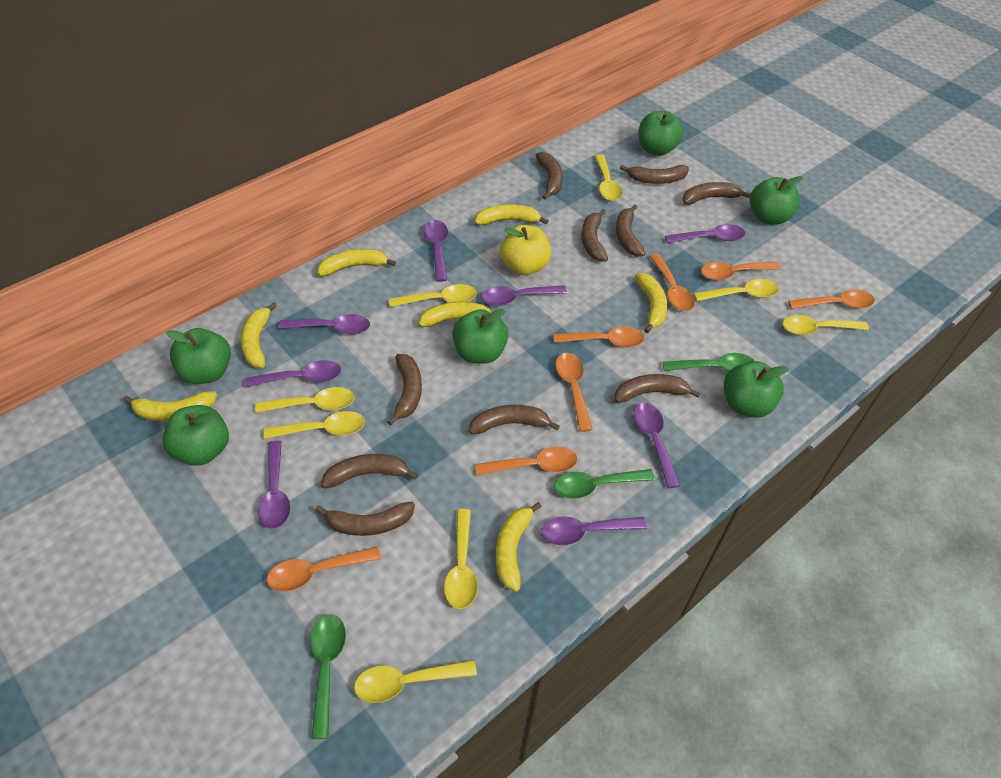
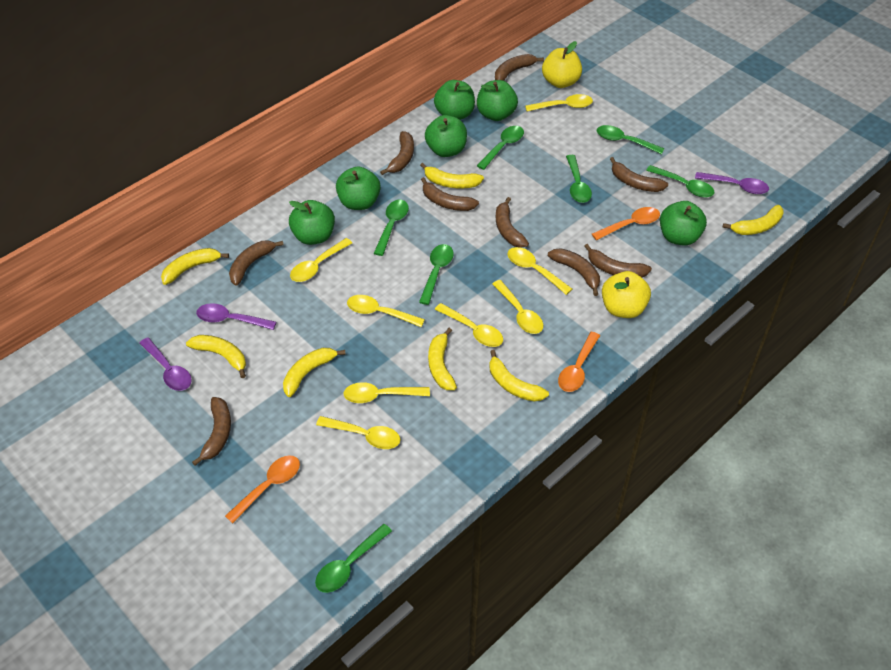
brown banana: [315,501,415,536] [321,454,418,489] [387,354,422,425] [469,405,560,435] [535,152,563,200] [581,209,608,262] [614,374,701,403] [616,204,645,257] [620,165,689,184] [682,182,751,205] = 10 -> [192,397,231,466] [229,240,284,286] [380,131,414,175] [421,177,479,211] [495,54,544,81] [496,197,529,248] [548,248,600,296] [584,244,652,277] [610,157,668,192] = 9
green spoon: [310,614,346,739] [554,469,655,499] [663,353,754,372] = 3 -> [315,524,392,593] [374,200,409,256] [419,244,454,305] [477,126,524,170] [566,155,592,203] [597,125,664,154] [646,165,715,198] = 7
orange spoon: [267,546,381,591] [475,447,577,476] [554,327,644,347] [555,353,592,432] [650,254,695,311] [701,262,780,280] [788,289,875,309] = 7 -> [225,455,300,523] [558,332,600,392] [592,207,660,240] = 3
purple spoon: [244,360,341,388] [258,440,290,529] [279,314,370,335] [424,220,448,282] [481,285,567,306] [541,516,647,545] [633,403,680,488] [665,224,745,243] = 8 -> [140,337,192,391] [196,303,276,330] [695,172,769,194] = 3
yellow apple: [500,225,551,275] = 1 -> [542,41,582,88] [602,271,651,318] = 2

